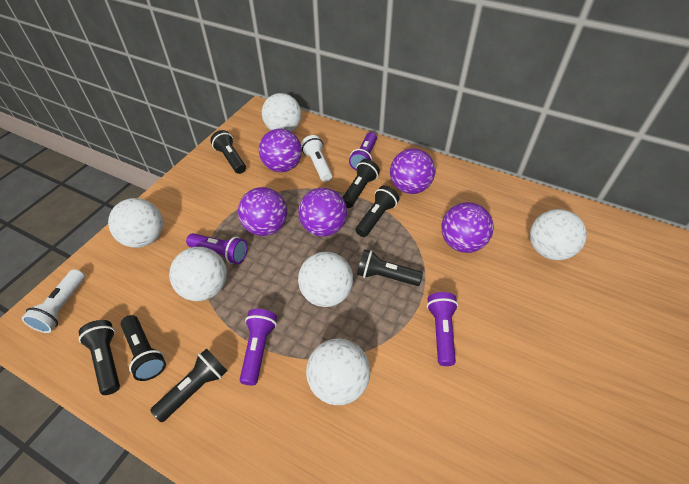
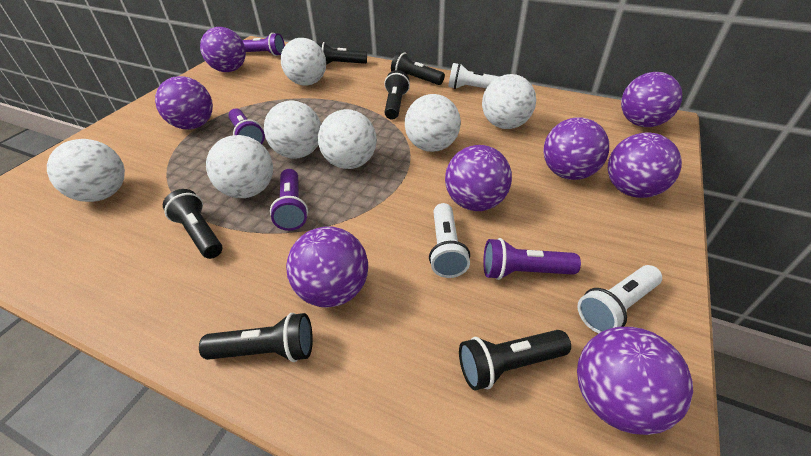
black flashlight: [79,320,120,395] [121,315,166,381] [150,348,227,422] [210,130,246,174] [342,159,380,208] [355,186,399,237] [357,250,423,286] = 7 -> [163,189,222,259] [199,313,313,362] [317,42,367,65] [384,70,410,119] [391,52,445,85] [459,330,571,391] = 6
purple ball: [238,187,287,236] [259,128,302,172] [298,188,347,236] [390,148,435,194] [441,202,494,253] = 5 -> [155,76,213,130] [200,27,246,72] [286,226,368,308] [445,145,512,211] [543,117,609,180] [577,327,693,435] [608,133,682,198] [621,72,682,127] = 8
white ball: [108,198,163,248] [169,247,227,301] [262,93,301,132] [298,252,353,307] [306,338,370,405] [530,209,587,260] = 6 -> [47,139,125,202] [206,135,273,198] [264,101,321,159] [281,38,326,86] [318,109,377,169] [405,94,461,152] [482,74,536,129] = 7
white flashlight: [22,269,85,333] [301,135,332,182] = 2 -> [429,203,470,278] [448,63,500,89] [578,265,662,333] = 3

